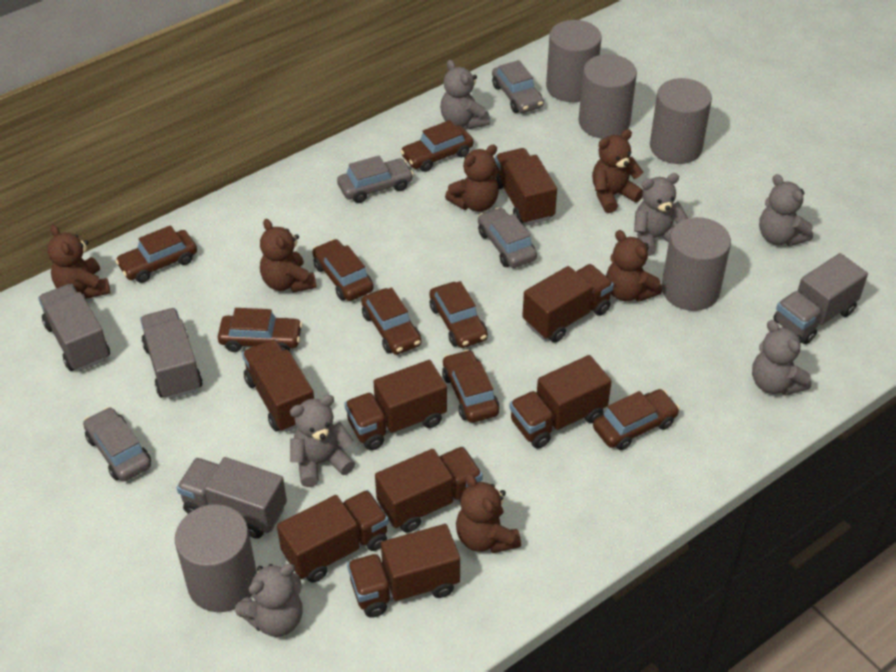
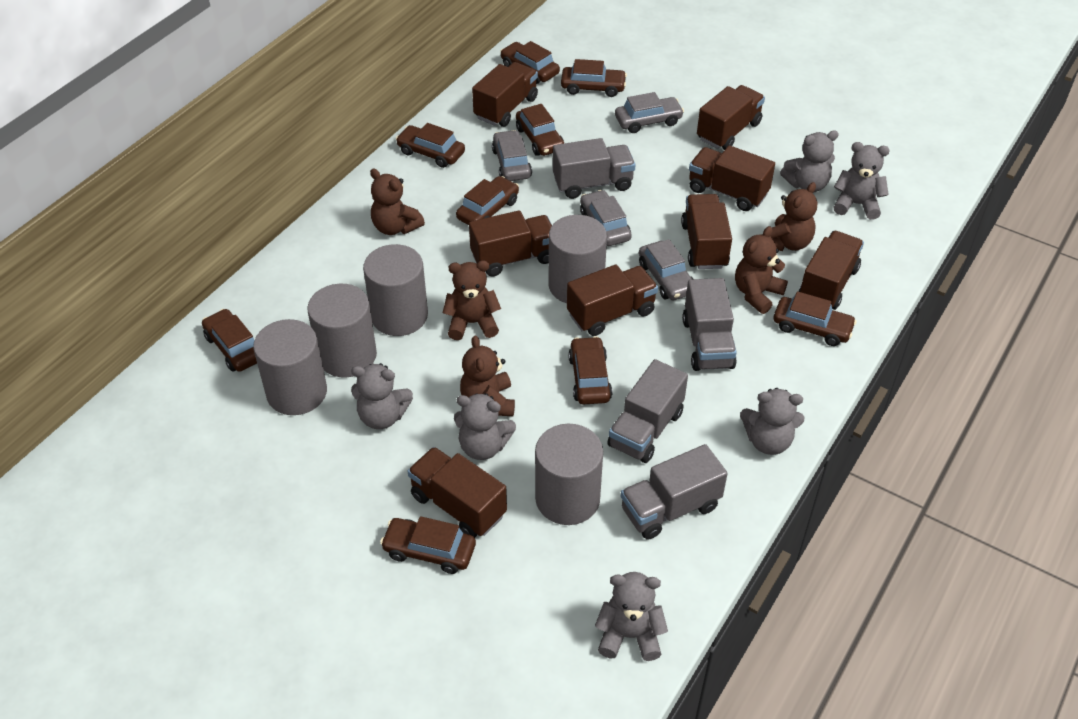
brown car: [115,225,197,283] [218,308,302,352] [312,239,374,301] [361,287,421,355] [400,120,474,172] [429,281,488,348] [442,350,499,423] [593,389,680,450] = 8 -> [202,309,257,372] [380,516,476,574] [396,123,465,168] [456,176,519,225] [500,41,560,84] [516,104,564,156] [561,59,627,97] [568,336,612,405] [774,291,857,346] = 9
brown teddy bear: [47,225,111,299] [260,219,317,293] [445,145,499,212] [456,474,521,553] [592,129,643,213] [606,230,662,302] = 6 -> [370,169,425,235] [443,261,501,340] [460,336,515,416] [735,226,788,314] [770,182,817,251] = 5

